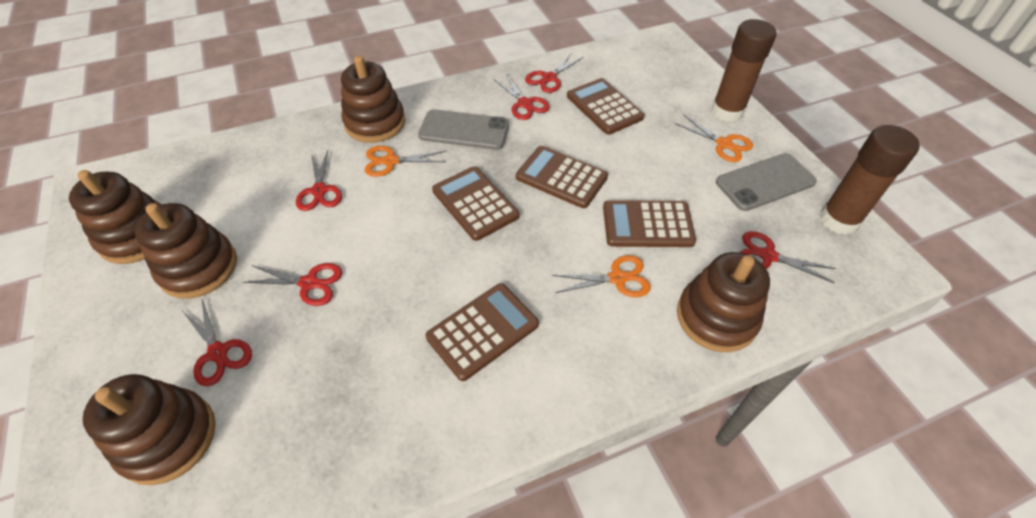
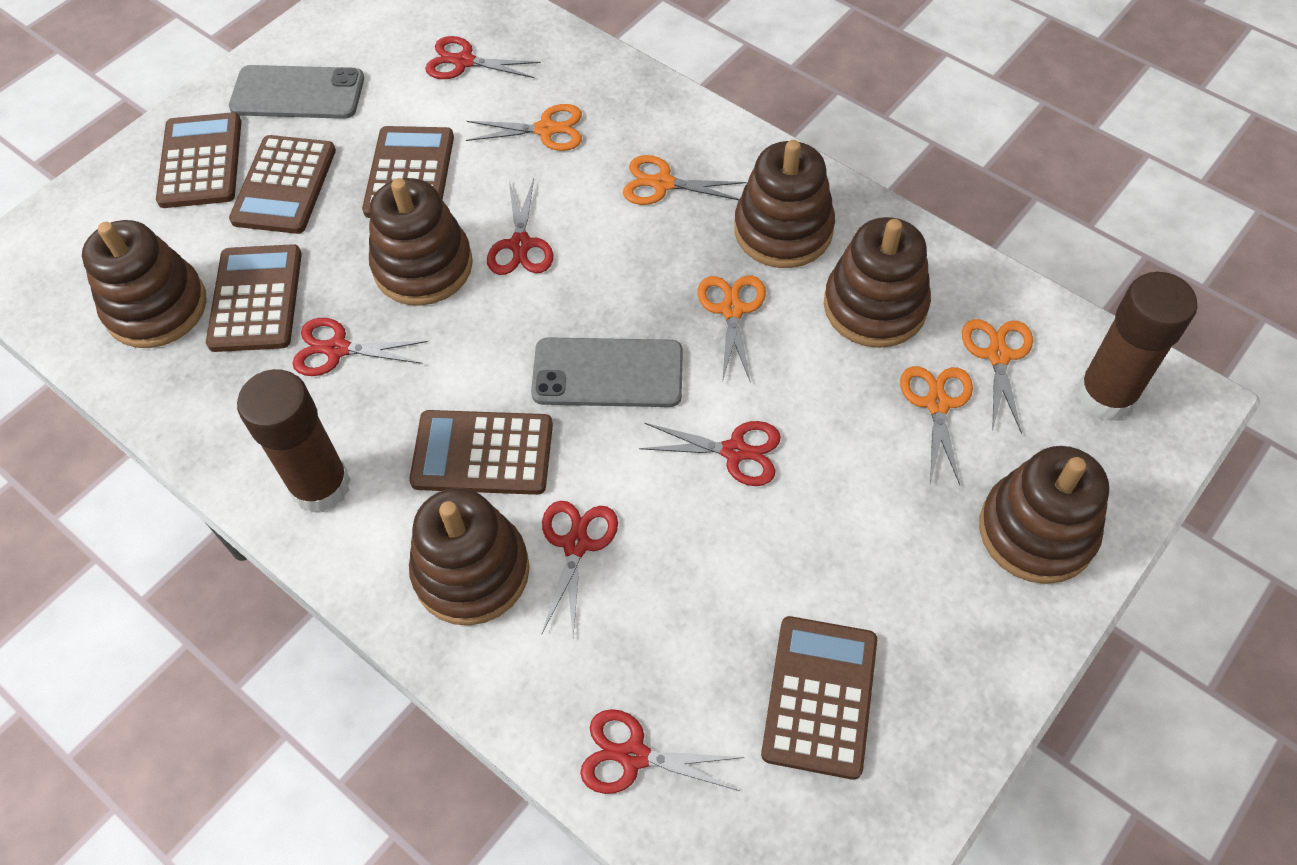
brown calculator: [426,283,539,381] [432,166,519,241] [516,146,608,208] [567,78,645,135] [603,200,696,247] = 5 -> [156,112,241,208] [206,244,302,352] [229,135,336,234] [362,126,454,218] [409,410,553,495] [761,616,877,780] = 6
brown stacking toy: [69,170,162,264] [82,374,216,485] [134,203,237,299] [341,56,405,143] [677,252,770,352] = 5 -> [82,220,207,348] [369,178,473,306] [409,488,530,626] [734,140,835,268] [824,217,931,348] [979,446,1109,584] = 6
orange scissors: [365,146,446,177] [552,255,651,297] [674,115,753,162] = 3 -> [466,104,582,151] [623,155,747,205] [698,276,766,383] [900,366,973,485] [962,319,1033,434] = 5

